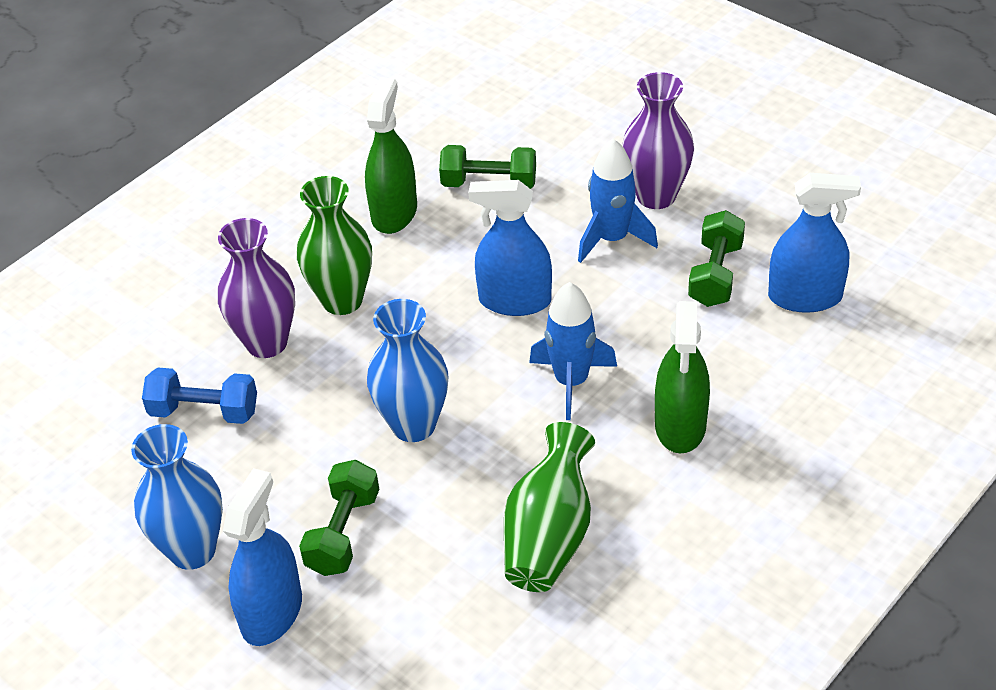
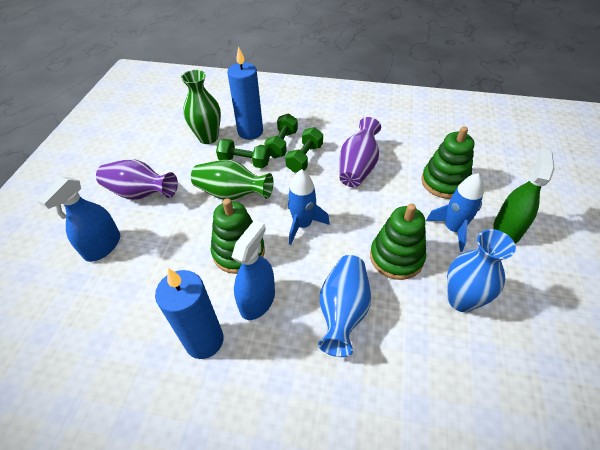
blue candle: none = 0 -> [155,268,224,359] [227,46,263,140] = 2
blue dumbbell: [142,367,257,424] = 1 -> none = 0
blue spray bottle: [223,468,302,646] [468,180,552,316] [768,173,861,313] = 3 -> [37,177,120,262] [232,220,275,320] = 2
green spray bottle: [365,77,417,234] [655,301,710,453] = 2 -> [494,148,554,243] = 1
green stacking toy: none = 0 -> [211,198,265,274] [370,204,426,280] [421,126,475,199] = 3

